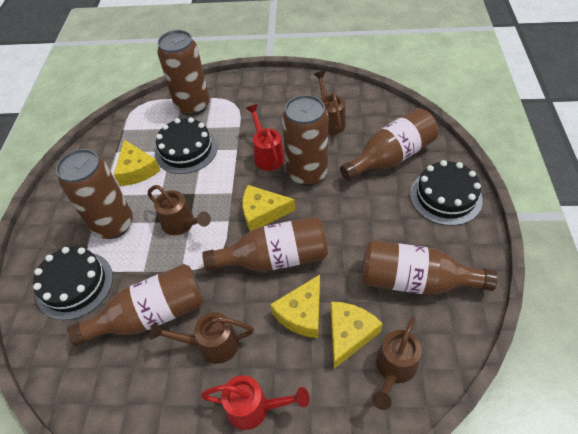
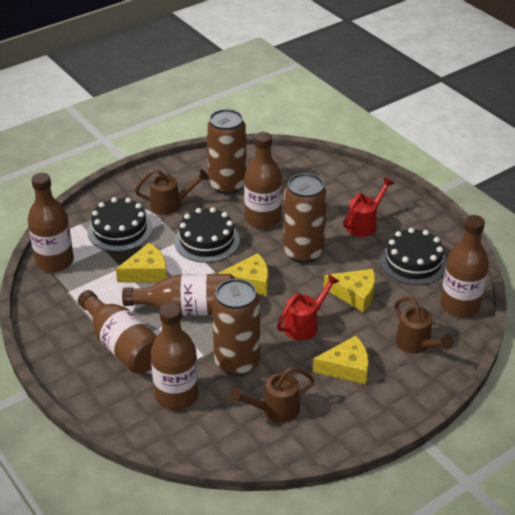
brown bottle: [67,264,204,347] [202,216,328,272] [340,108,438,181] [362,240,498,295] = 4 -> [28,173,74,272] [78,290,157,374] [122,274,235,316] [151,303,198,410] [244,132,282,229] [440,215,489,317] = 6
brown watering can: [147,185,211,235] [149,312,254,364] [314,71,346,135] [372,316,422,410] = 4 -> [135,169,209,215] [230,367,315,423] [394,296,454,354] = 3

